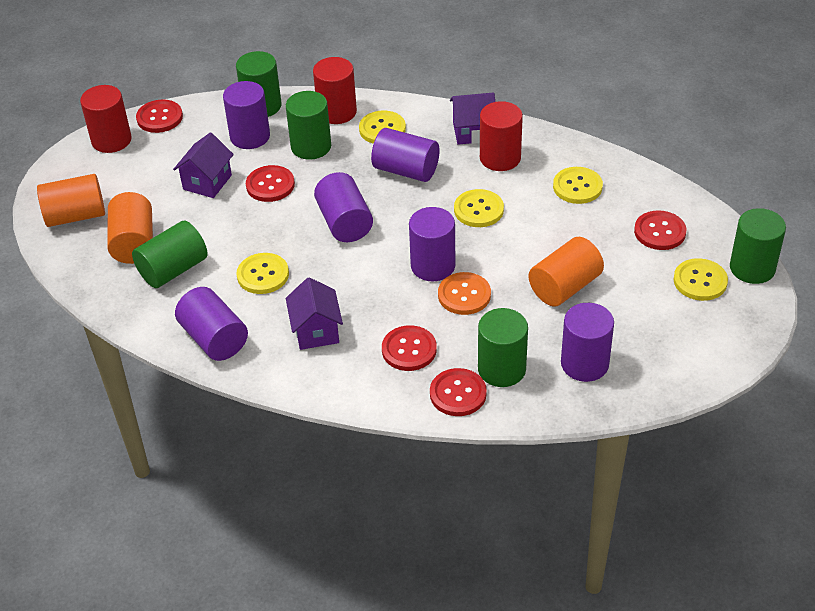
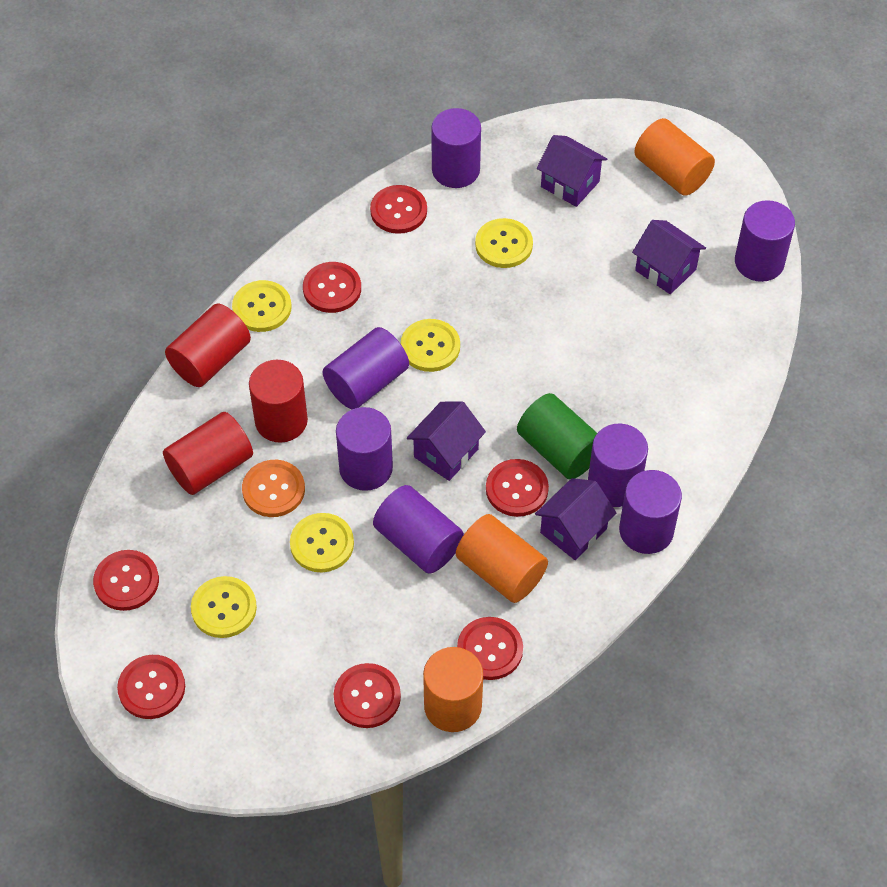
green cylinder: [132,220,208,288] [236,51,282,117] [286,91,331,160] [478,308,528,387] [730,208,786,284] = 5 -> [517,393,597,479] = 1
purple cylinder: [175,287,248,361] [223,81,270,149] [314,172,373,242] [371,128,440,182] [409,207,455,281] [561,303,614,382] = 6 -> [323,327,409,409] [336,407,393,491] [373,485,464,574] [431,108,481,188] [588,424,648,507] [619,470,682,554] [735,200,795,282] = 7
purple house: [173,132,234,198] [286,277,343,350] [450,92,495,145] = 3 -> [407,401,486,481] [535,478,617,560] [537,135,607,207] [632,220,706,294] = 4
red button: [136,99,183,133] [246,165,295,202] [382,325,437,371] [430,368,487,416] [634,210,686,250] = 5 -> [93,550,159,611] [117,655,185,719] [303,262,361,313] [334,663,401,728] [370,185,427,234] [457,617,523,680] [486,459,549,517] = 7

